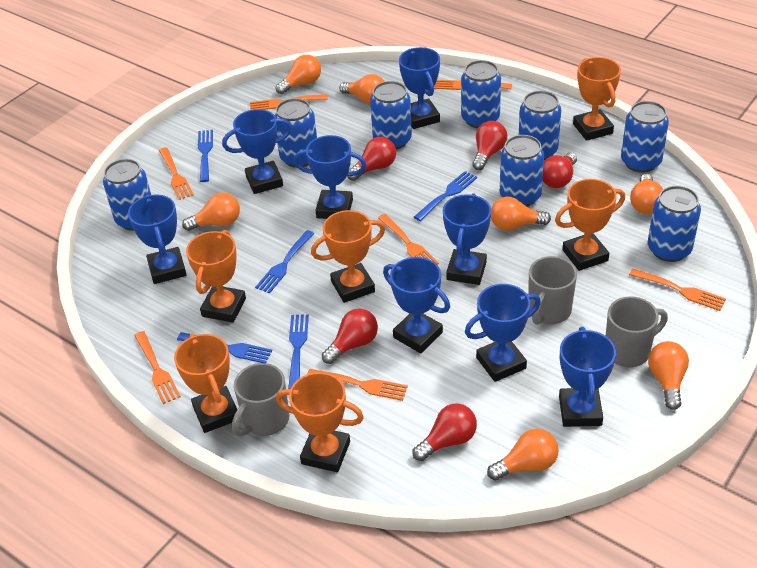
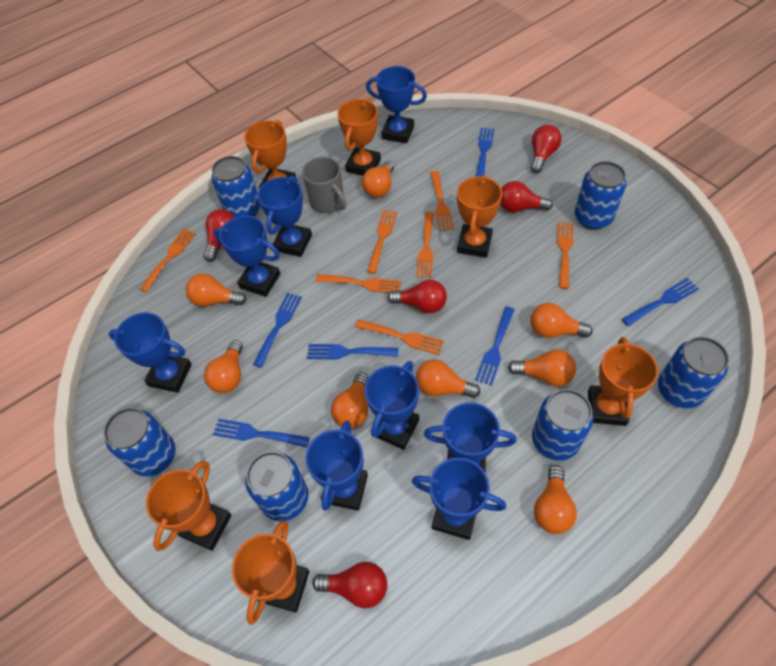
blue can: [103,159,151,231] [275,98,317,168] [370,81,412,150] [461,60,501,128] [500,135,544,207] [519,91,561,160] [621,101,669,173] [648,186,701,262] = 8 -> [104,408,176,477] [211,156,261,218] [245,451,309,521] [532,389,594,461] [575,161,626,230] [658,337,729,408] = 6
blue fork: [177,332,272,363] [198,130,213,182] [255,230,315,293] [288,314,309,389] [414,171,477,221] = 5 -> [213,419,310,448] [253,293,302,368] [307,344,398,360] [475,306,515,386] [476,128,494,177] [622,278,699,326] = 6
grey mug: [232,363,290,437] [528,256,577,325] [606,296,668,367] = 3 -> [302,157,346,213] = 1
orange light bulb: [182,193,240,231] [276,55,321,94] [339,74,385,104] [487,428,559,481] [491,197,551,231] [630,174,663,214] [648,341,689,410] = 7 -> [186,274,247,306] [204,340,243,393] [331,372,369,428] [362,161,394,198] [416,360,480,398] [508,350,576,386] [530,303,593,338] [534,465,577,534] = 8

